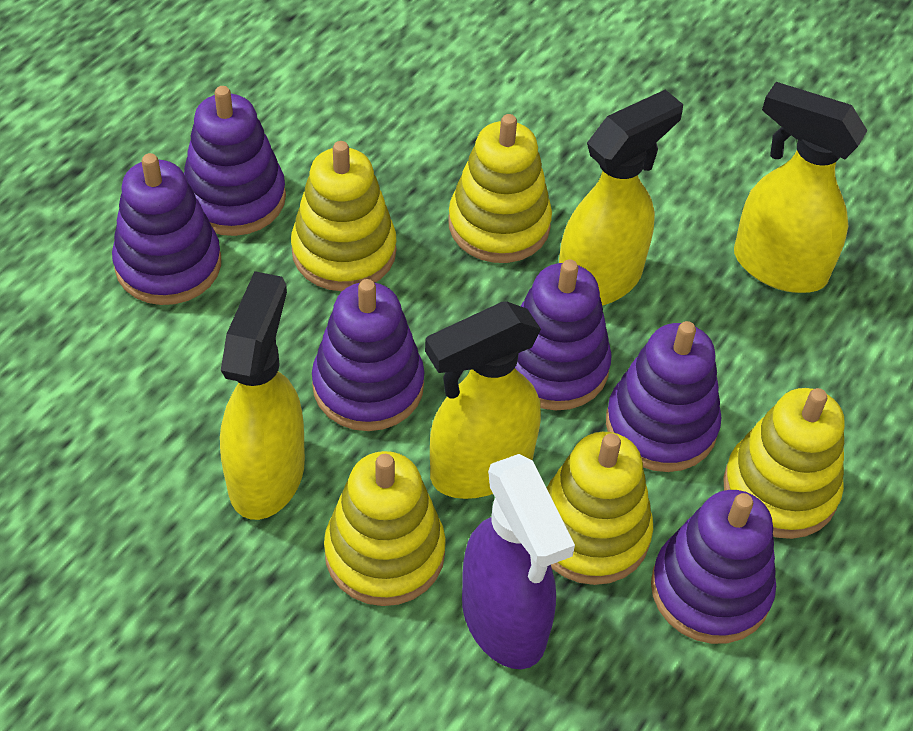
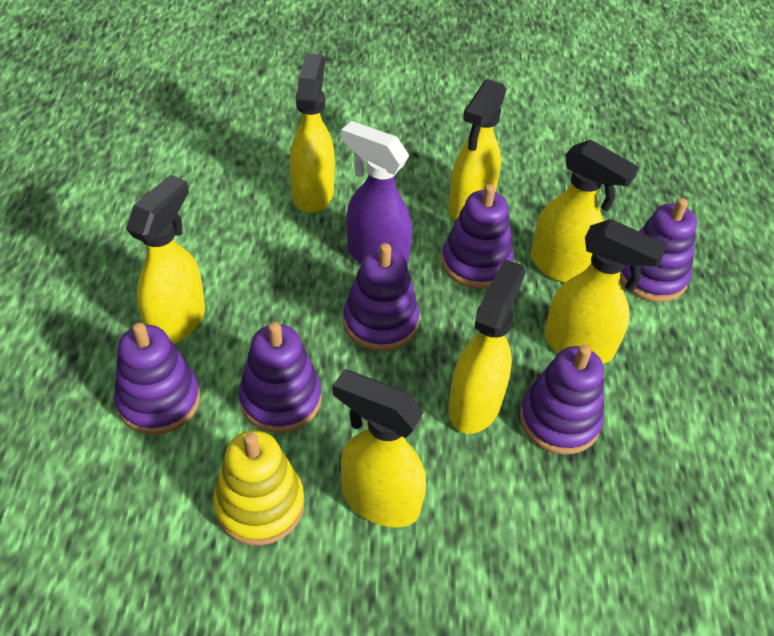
yellow spray bottle: [220,271,305,520] [425,301,541,499] [559,89,683,306] [734,82,868,293] = 4 -> [126,175,205,344] [290,53,335,213] [333,369,426,528] [448,79,506,221] [448,259,526,434] [531,140,639,283] [544,219,667,364] = 7
yellow stacking toy: [291,141,396,291] [324,451,446,606] [448,114,552,263] [546,432,653,585] [723,388,845,539] = 5 -> [213,430,304,545] = 1

